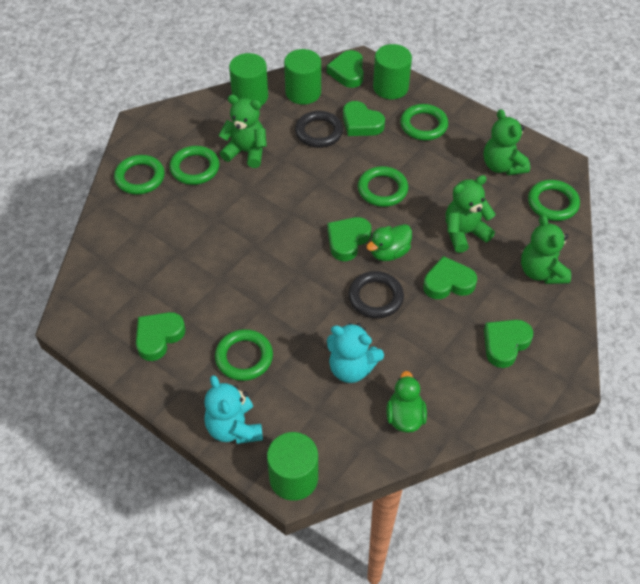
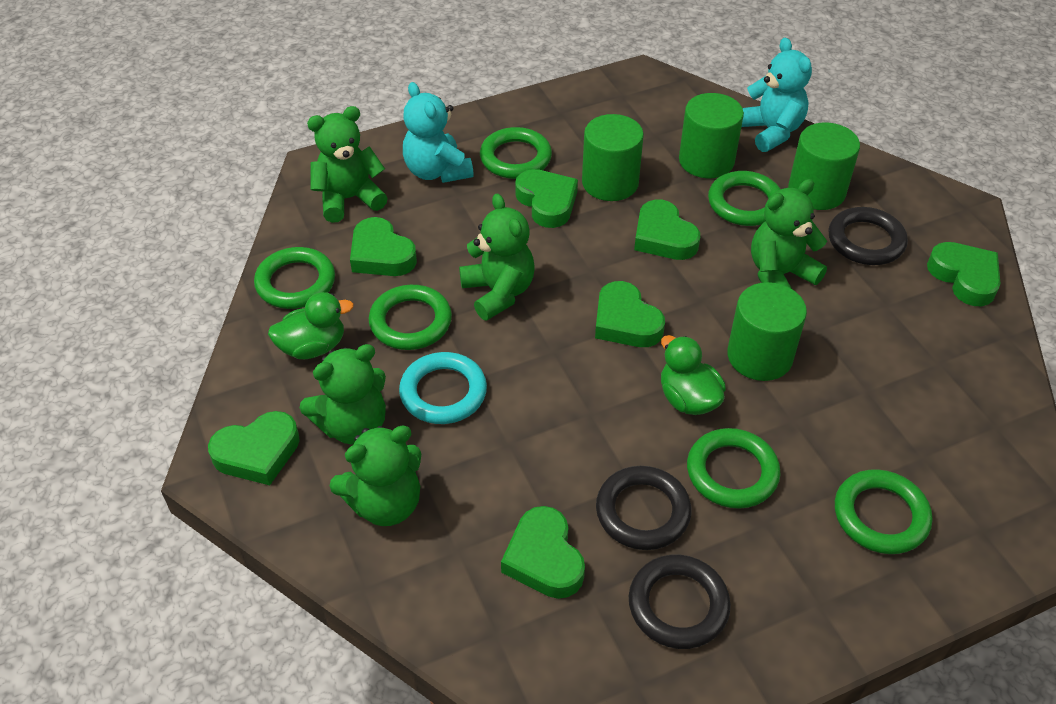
black ring: [295,111,343,148] [348,271,404,319] = 2 -> [596,466,691,550] [629,555,731,649] [828,207,908,265] = 3
green heart: [136,312,186,361] [327,50,364,88] [327,217,371,261] [343,101,385,136] [423,256,477,299] [484,320,533,368] = 6 -> [208,411,300,485] [350,217,417,276] [501,506,585,599] [515,169,578,228] [595,281,665,347] [634,199,700,260] [927,242,1001,306] = 7
green teddy bear: [219,95,267,168] [446,175,495,253] [484,109,530,175] [521,215,571,284] = 4 -> [300,344,386,444] [307,106,388,223] [330,426,421,526] [459,193,534,320] [751,179,827,289] = 5
turquoise ring: none = 0 -> [399,352,487,424] = 1

